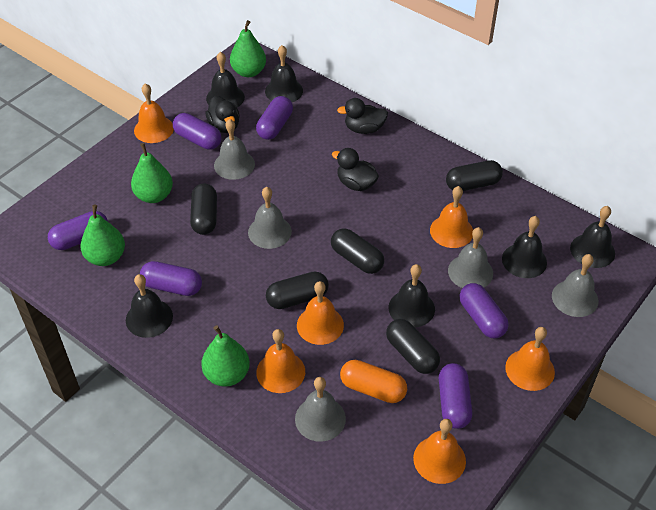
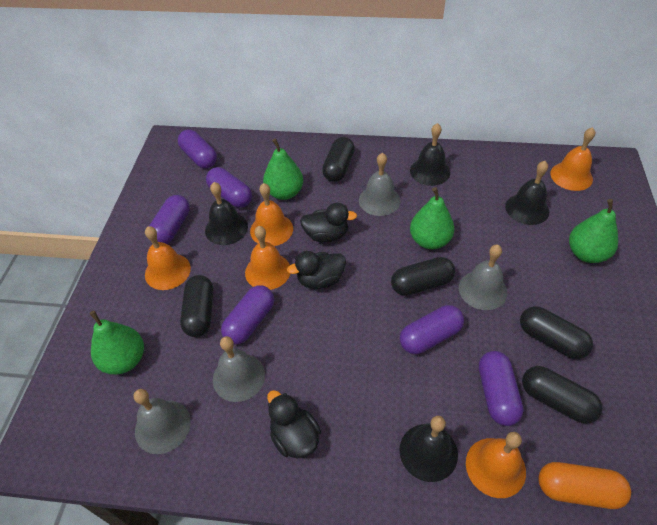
black bell: [126,274,173,338] [206,52,245,107] [265,45,303,102] [388,264,435,327] [502,216,547,278] [570,206,615,268] = 6 -> [205,182,248,245] [399,416,458,482] [410,123,450,186] [505,161,549,225] = 4
grey bell: [214,119,255,180] [248,187,292,249] [295,377,346,442] [448,227,493,288] [552,254,598,317] = 5 -> [134,389,191,454] [213,336,265,402] [359,153,400,216] [459,245,507,310] = 4
orange bell: [134,83,174,143] [256,329,305,393] [297,281,344,345] [413,419,466,484] [430,186,473,248] [505,327,555,391] = 6 -> [145,226,191,290] [245,226,290,290] [250,183,293,246] [466,432,526,498] [550,127,595,191] = 5

